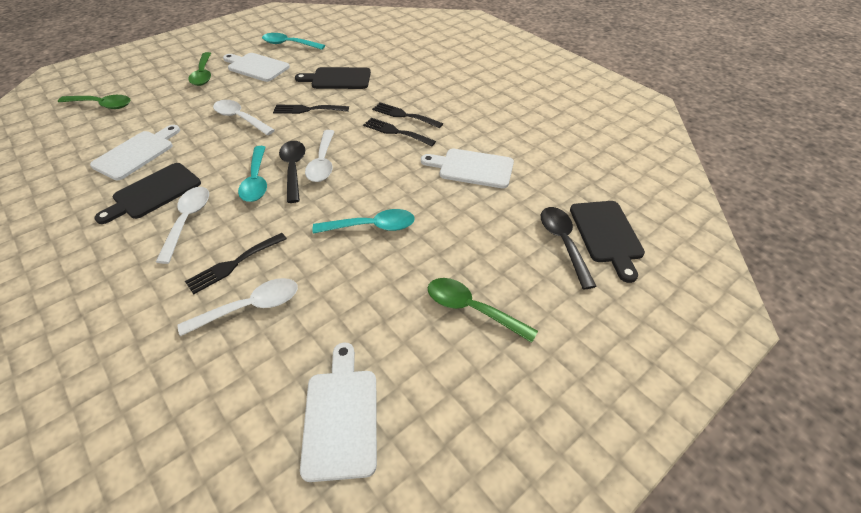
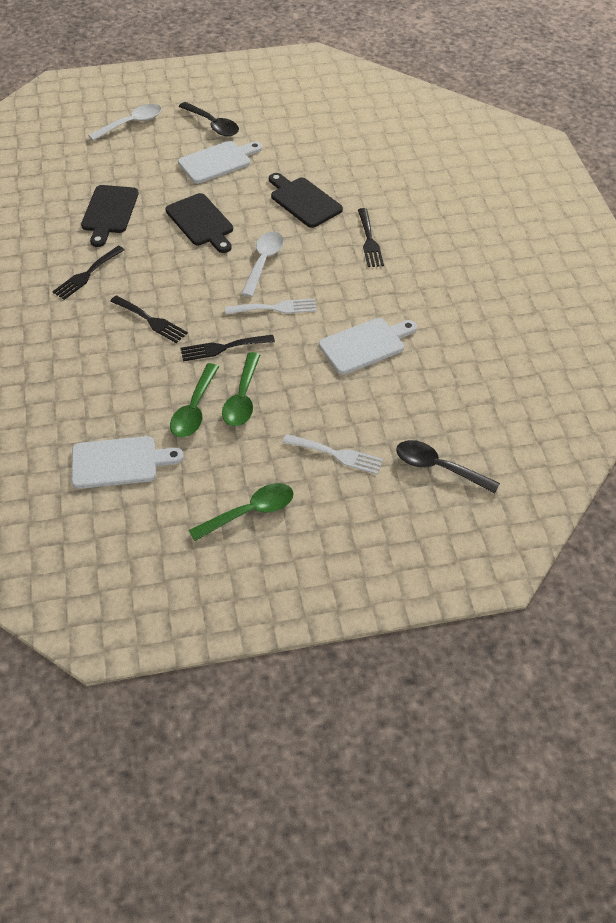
turquoise spoon: [238,146,267,202] [262,33,325,50] [313,209,415,234] = 3 -> none = 0
white cutting board: [90,125,180,180] [223,53,290,82] [300,342,377,482] [421,149,514,188] = 4 -> [71,436,184,489] [178,141,262,184] [319,318,417,375] = 3
white fork: none = 0 -> [225,298,317,314] [282,434,383,474] = 2
white spoon: [156,187,209,264] [178,278,298,336] [213,100,275,135] [305,130,335,182] = 4 -> [88,104,162,141] [241,231,284,297] = 2

